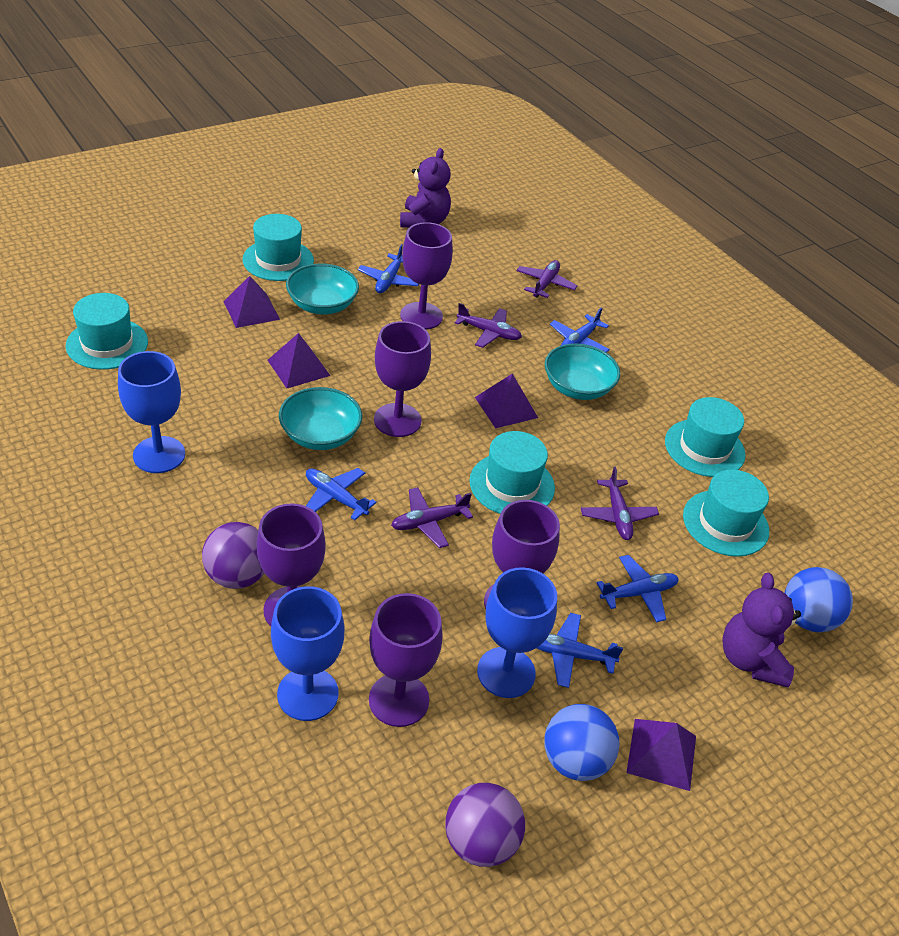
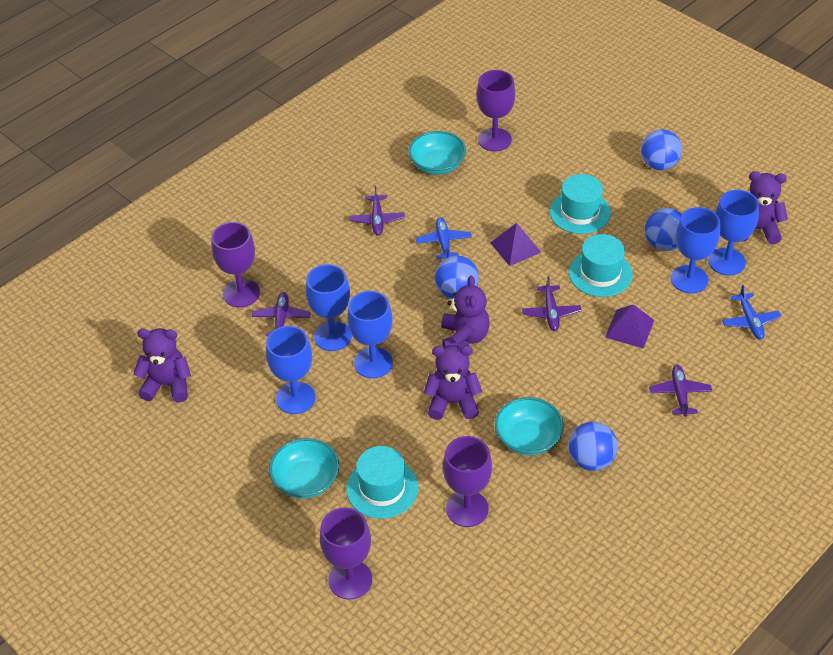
blue ball: [544,704,620,781] [785,567,853,632] = 2 -> [435,256,479,299] [569,421,618,471] [641,129,682,170] [645,208,682,251] = 4
blue goblet: [118,351,185,473] [271,586,344,721] [477,567,557,698] = 3 -> [266,326,316,414] [306,264,352,351] [347,291,393,378] [671,207,720,293] [708,190,759,276] = 5
blue plane: [306,468,377,520] [358,244,419,293] [537,613,623,688] [550,307,610,353] [597,555,679,622] = 5 -> [415,217,472,259] [722,285,781,340] = 2
purple ball: [202,522,264,589] [445,783,525,867] = 2 -> none = 0
purple goblet: [257,503,326,626] [369,593,443,727] [374,321,431,437] [400,222,453,330] [484,500,560,609] = 5 -> [211,222,260,307] [320,507,372,600] [443,436,492,527] [477,70,515,151] = 4
purple pyramid: [223,276,280,328] [268,333,330,388] [475,373,538,428] [626,719,696,791] = 4 -> [490,223,541,266] [605,304,654,348] = 2
purple teddy bear: [400,148,451,228] [722,573,801,687] = 2 -> [133,328,191,402] [424,345,482,420] [441,276,490,348] [742,171,788,244] = 4
turquoise hat: [66,293,148,370] [242,214,314,281] [470,431,555,514] [665,397,745,477] [683,470,769,557] = 5 -> [346,446,418,519] [550,174,611,234] [569,234,633,297] = 3

